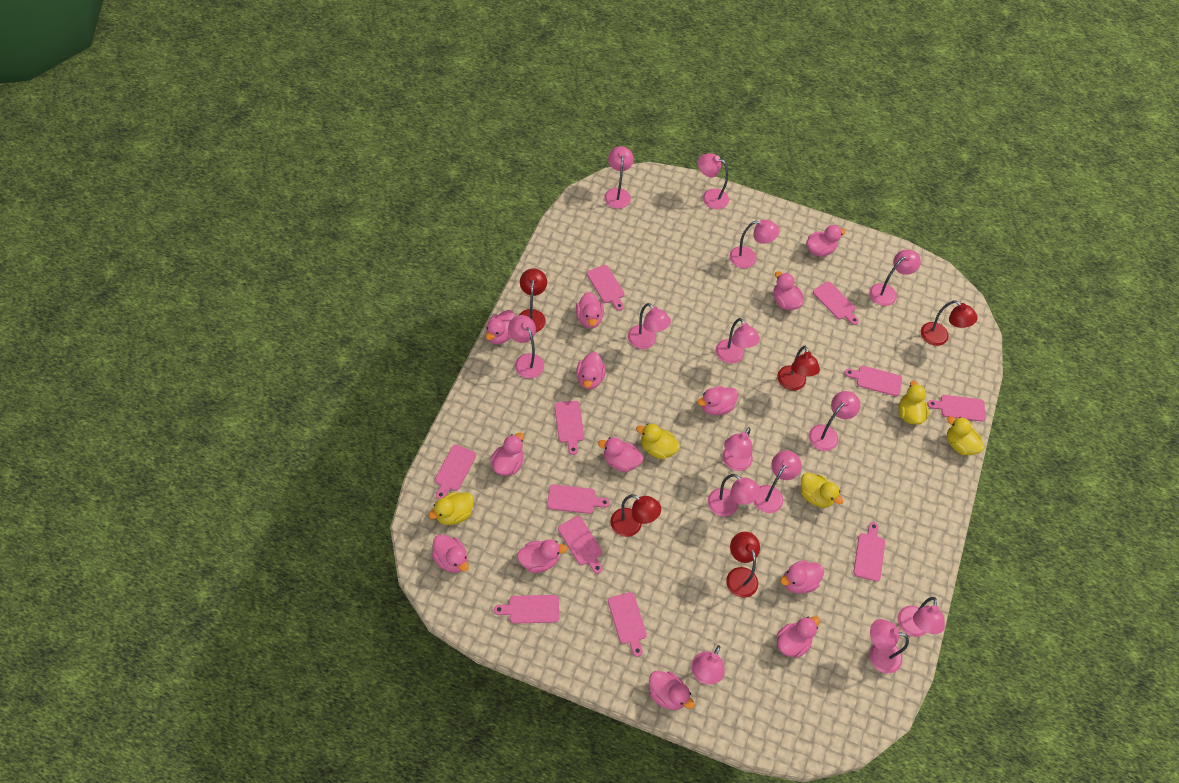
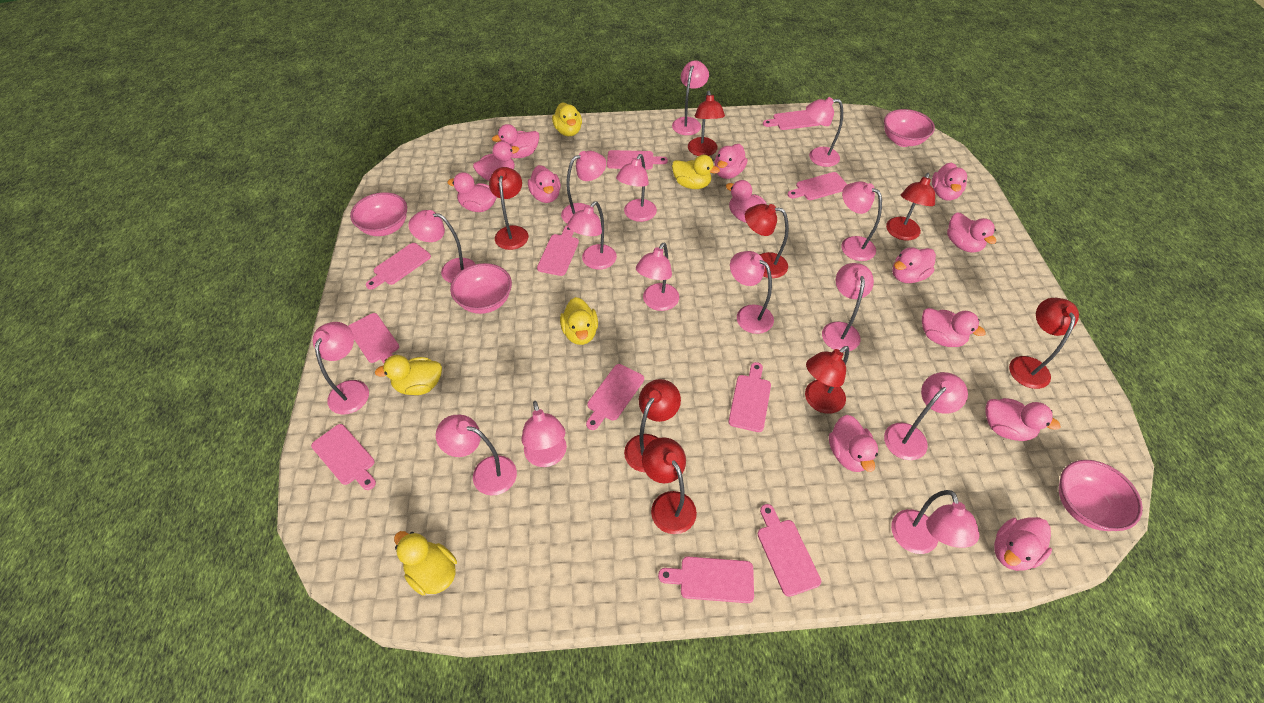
pink bowl: none = 0 -> [350,192,407,236] [450,263,512,314] [884,109,935,147] [1059,460,1143,531] = 4
pink lamp: [508,315,544,379] [604,146,634,209] [628,303,671,349] [691,645,724,685] [698,153,729,209] [708,474,760,517] [716,318,760,364] [723,427,753,471] [729,220,779,268] [754,451,802,513] [809,391,861,451] [869,249,921,306] [870,619,909,673] [897,597,945,637] = 14 -> [313,322,369,414] [408,210,475,283] [436,415,517,496] [521,401,567,467] [561,151,606,224] [567,201,617,270] [616,154,657,222] [636,243,679,311] [672,60,709,135] [730,251,774,334] [806,97,843,167] [822,263,874,352] [841,181,882,261] [884,372,968,460] [891,490,979,554] = 15
red lamp: [519,268,547,332] [610,494,661,537] [726,532,760,598] [777,345,820,390] [921,300,978,346] = 5 -> [489,167,528,250] [624,379,681,472] [642,437,697,534] [688,91,725,156] [745,204,789,278] [805,346,849,414] [886,173,935,241] [1009,298,1079,389] = 8

